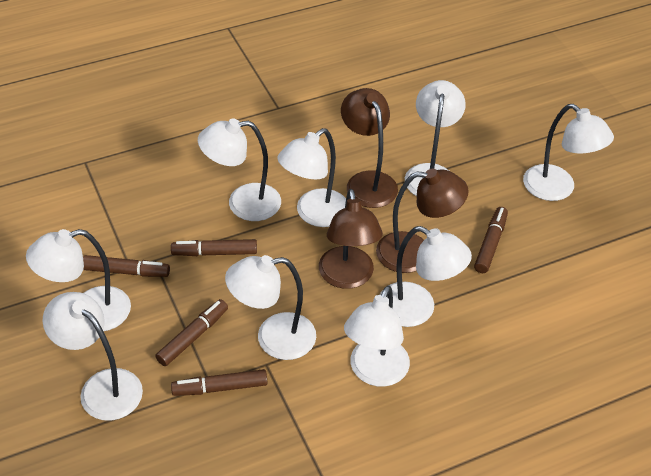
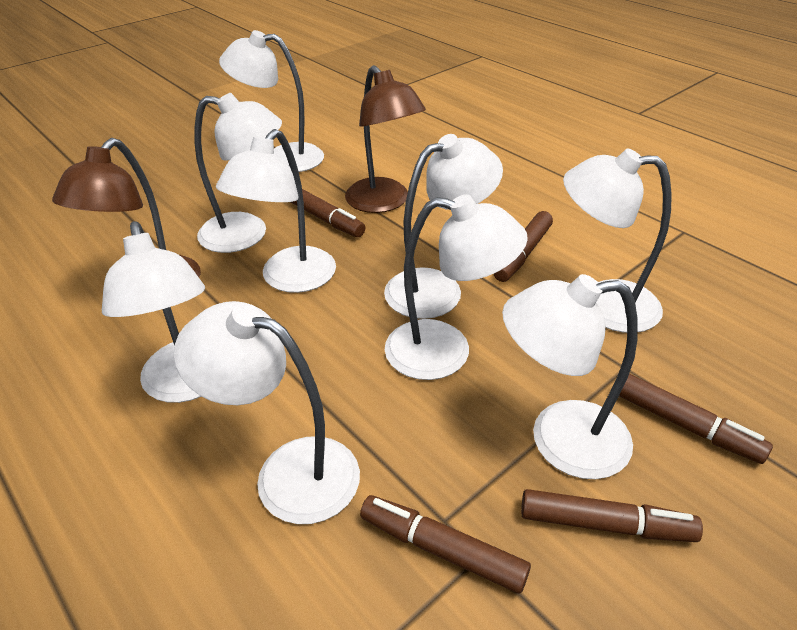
brown lamp: [319,189,383,289] [341,88,398,208] [376,168,469,273] = 3 -> [52,138,201,277] [345,65,426,213] = 2

